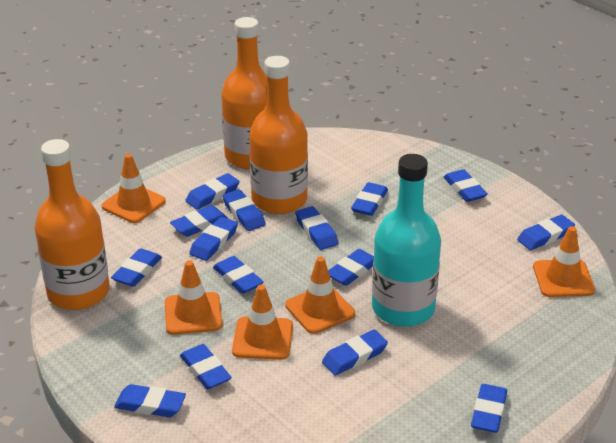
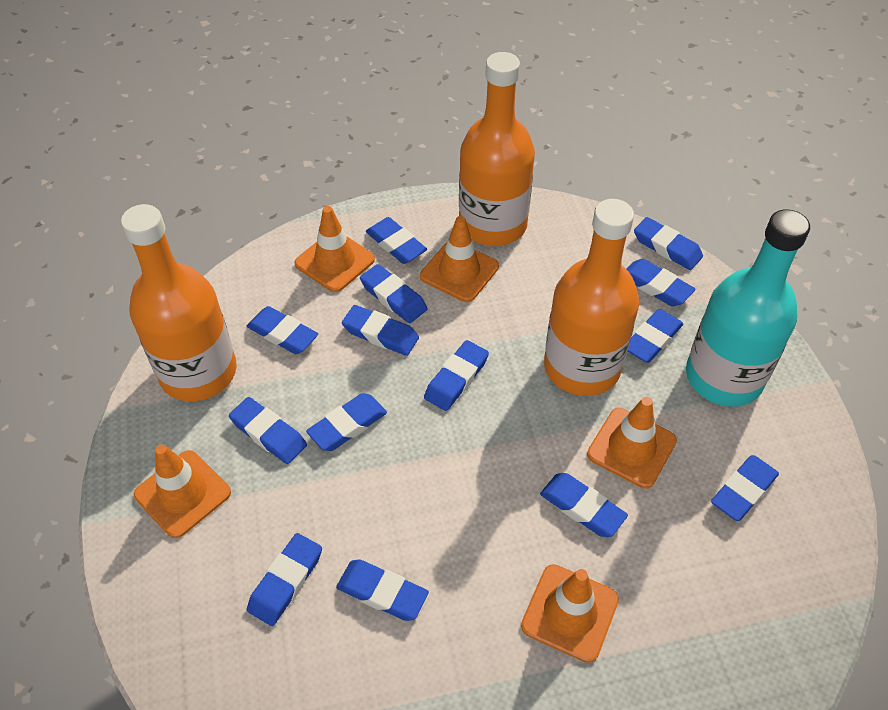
blue eraser: [111,248,162,287] [114,384,186,417] [170,205,228,237] [180,344,232,389] [185,173,240,209] [189,217,238,261] [213,256,264,294] [222,189,266,231] [295,206,339,250] [322,330,388,375] [328,249,374,286] [351,182,388,216] [444,169,488,202] [471,384,507,433] [517,215,575,250] = 15 -> [229,397,307,464] [247,306,318,354] [247,533,322,626] [306,393,387,451] [336,559,429,621] [342,305,419,356] [360,264,428,323] [366,217,427,264] [424,340,489,411] [540,473,628,537] [626,259,695,306] [628,309,683,363] [634,217,703,270] [711,455,779,521] = 14

